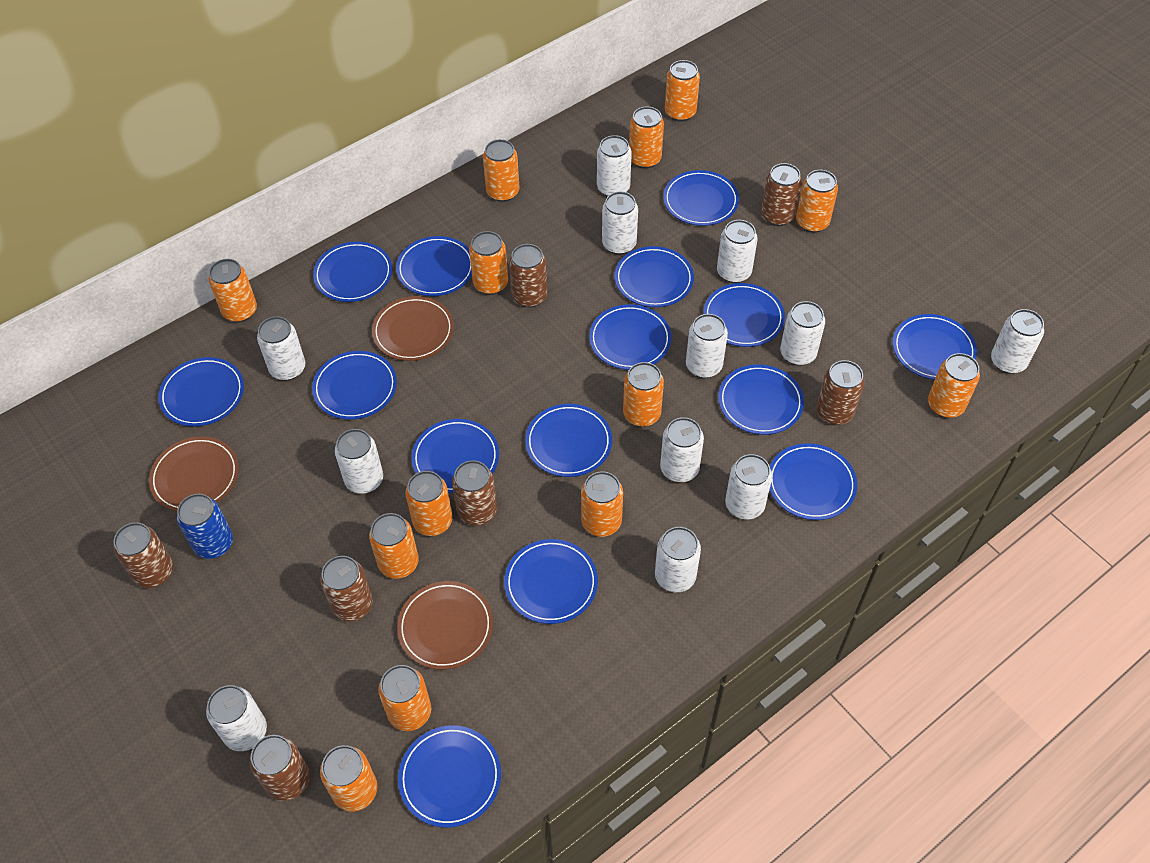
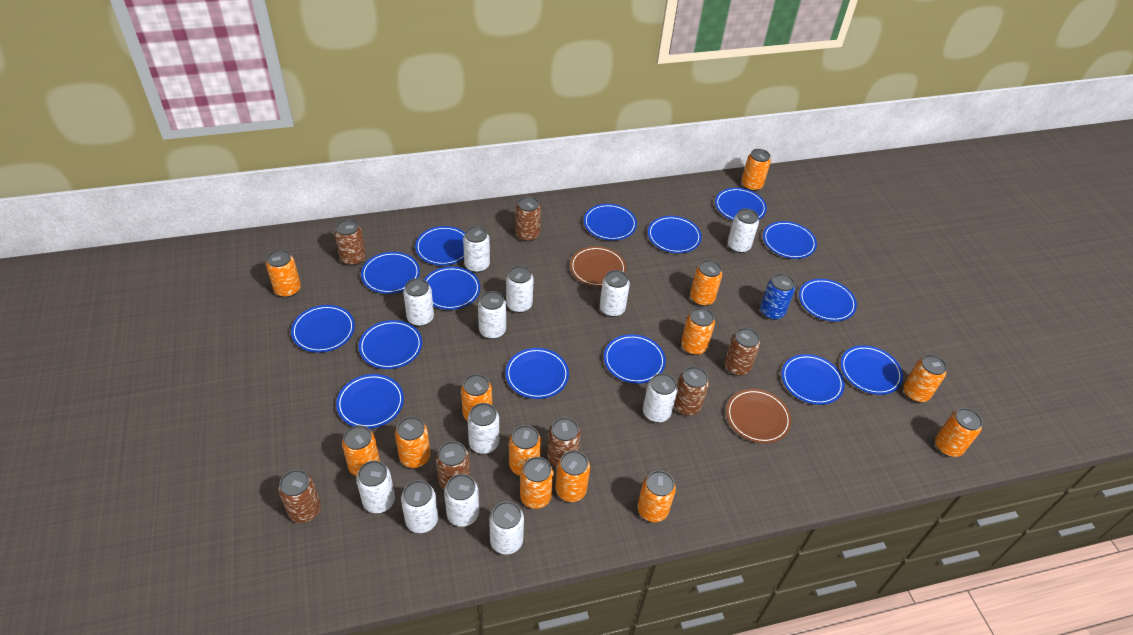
brown plate: [149,437,239,511] [372,296,454,361] [397,581,493,670] = 3 -> [570,246,626,287] [726,389,791,443] = 2

